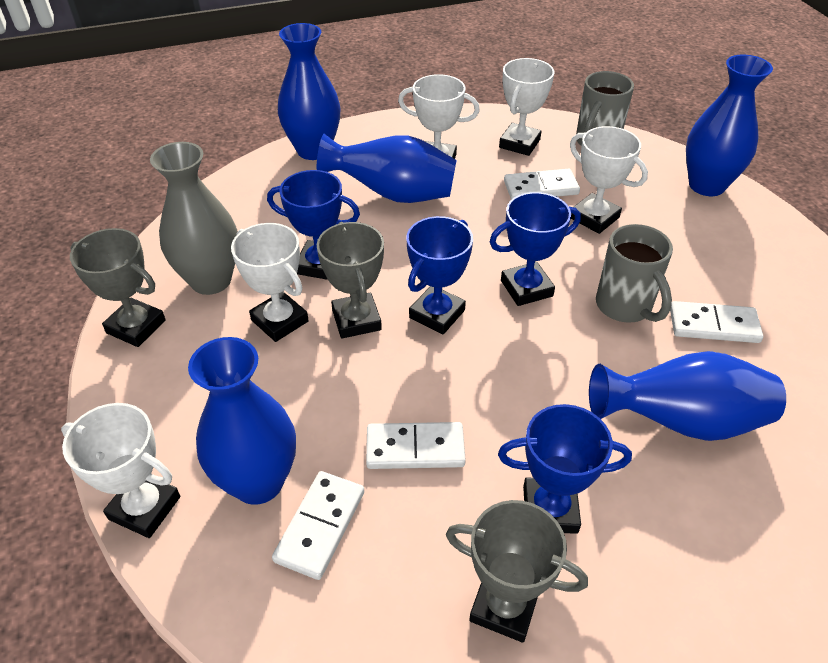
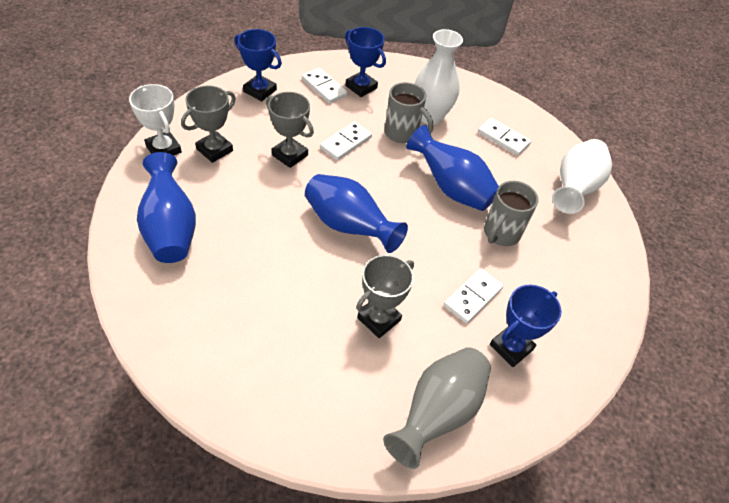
blue trophy: [267,170,360,280] [406,216,473,334] [490,192,581,306] [498,404,632,534] = 4 -> [234,29,282,101] [345,27,386,97] [490,284,562,367] = 3
blue vase: [188,337,296,505] [278,23,341,160] [317,134,457,203] [589,351,786,441] [686,55,773,196] = 5 -> [137,152,196,263] [305,174,408,253] [406,125,499,211] = 3
white trophy: [61,403,180,538] [231,223,309,342] [398,74,480,159] [499,58,554,156] [570,126,648,234] = 5 -> [129,84,182,156] = 1
white vase: none = 0 -> [415,29,463,125] [552,139,612,214] = 2

